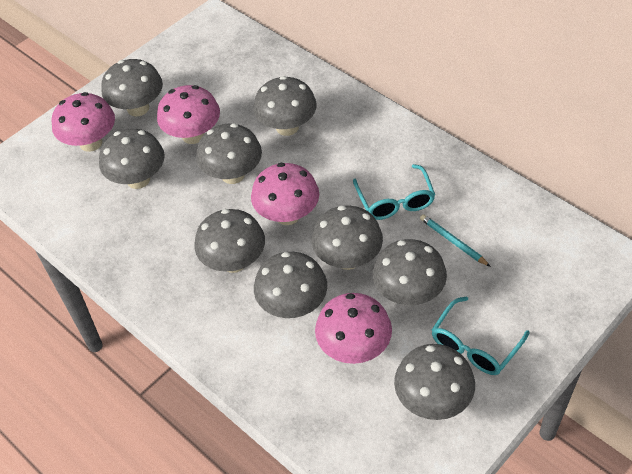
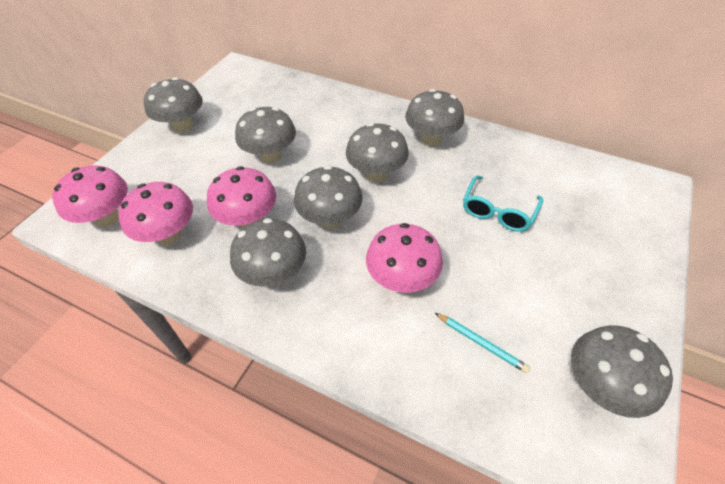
grey mushroom: [99,129,165,189] [101,59,163,117] [194,209,265,273] [196,123,262,184] [253,76,317,136] [254,252,327,318] [311,205,383,270] [373,239,447,305] [394,344,475,420] = 9 -> [144,77,203,133] [230,218,306,287] [235,107,296,164] [294,166,363,229] [346,123,409,182] [405,89,464,146] [571,325,673,418] = 7
turquoise glasses: [353,164,435,220] [432,296,529,375] = 2 -> [463,175,543,232] = 1

